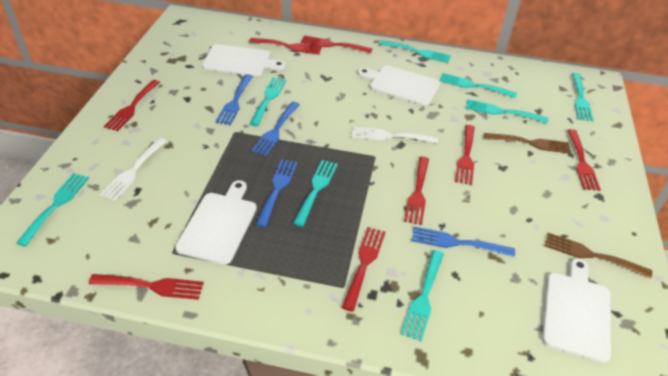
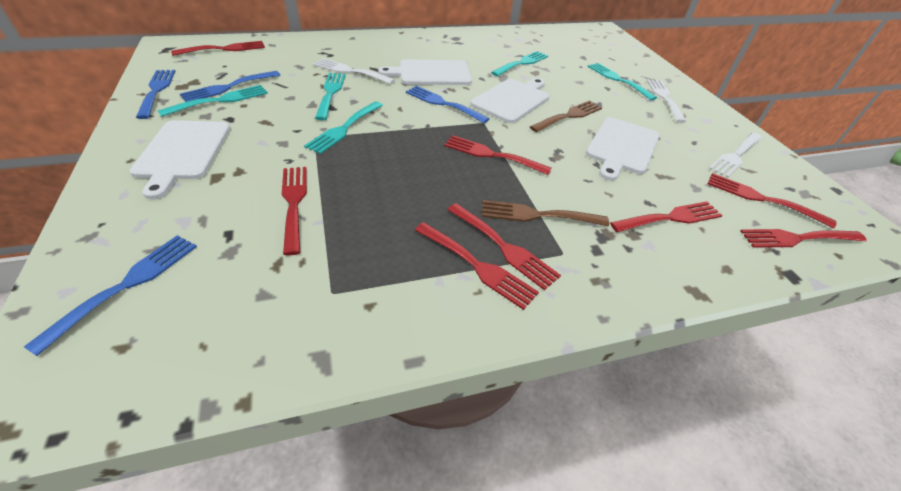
turquoise fork: [16,173,89,247] [249,77,286,126] [293,160,338,227] [379,40,451,63] [401,250,444,342] [439,73,517,98] [466,99,548,123] [572,73,594,121] = 8 -> [157,85,268,117] [304,101,383,154] [315,73,346,120] [491,51,548,76] [588,63,657,100] = 5
white fork: [100,138,167,201] [352,126,438,143] = 2 -> [313,58,395,84] [646,79,686,123] [709,133,762,178] = 3

